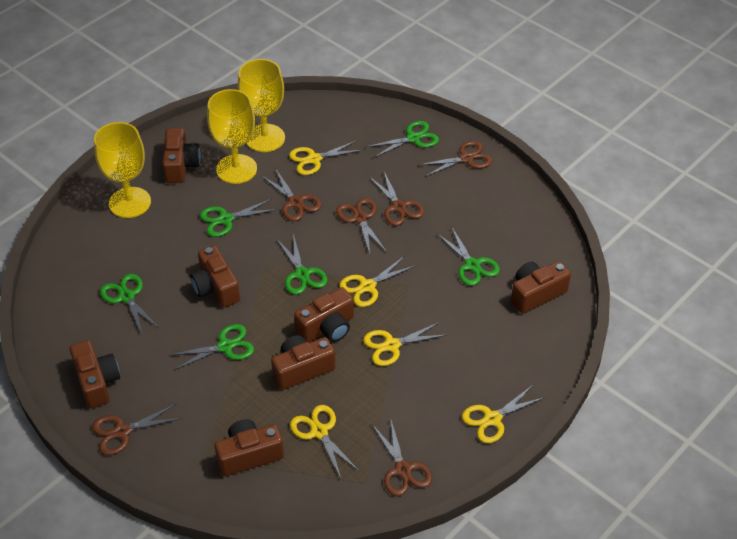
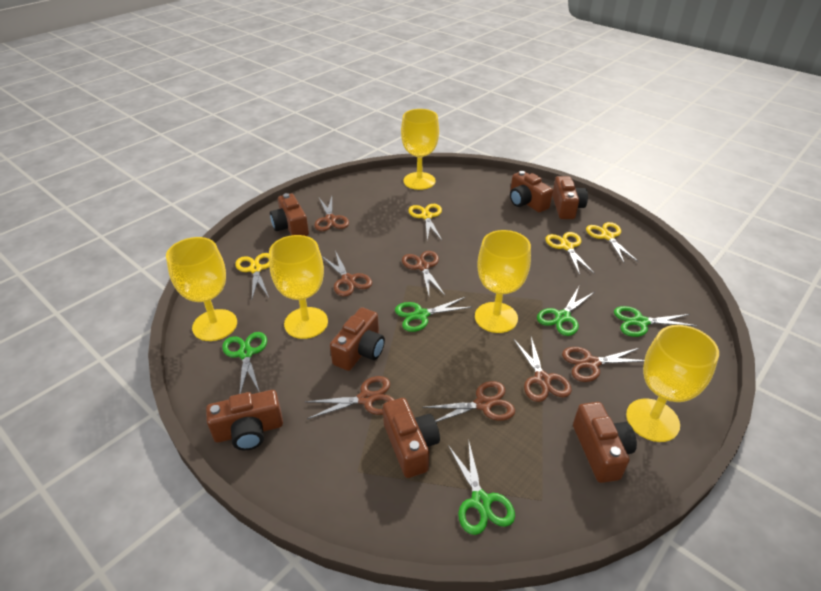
brown scissors: [92,404,183,455] [261,168,322,221] [336,198,387,254] [369,172,424,226] [372,420,433,496] [419,141,492,177] = 6 -> [305,376,394,419] [314,196,349,231] [322,251,372,296] [402,251,445,295] [422,381,515,422] [513,337,572,402] [562,347,644,382] = 7
green scissors: [100,274,160,334] [170,324,254,370] [200,199,278,237] [277,234,328,295] [366,121,439,158] [437,228,500,286] = 6 -> [222,332,267,394] [395,297,472,332] [448,439,515,535] [537,287,594,336] [614,306,698,337] = 5
yellow goblet: [94,122,151,218] [207,89,257,184] [238,59,285,152] = 3 -> [166,237,237,341] [269,235,328,339] [401,109,439,190] [475,230,531,333] [626,325,719,442] = 5
yellow scissors: [289,140,363,175] [290,405,359,478] [339,256,415,307] [363,322,446,366] [462,385,546,443] = 5 -> [235,253,269,298] [408,204,442,240] [545,232,595,275] [586,222,639,264] = 4

